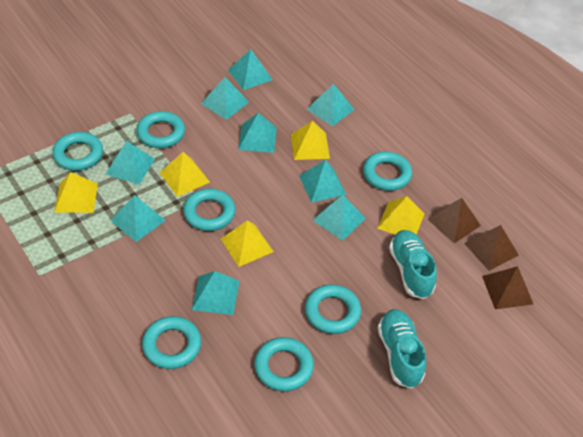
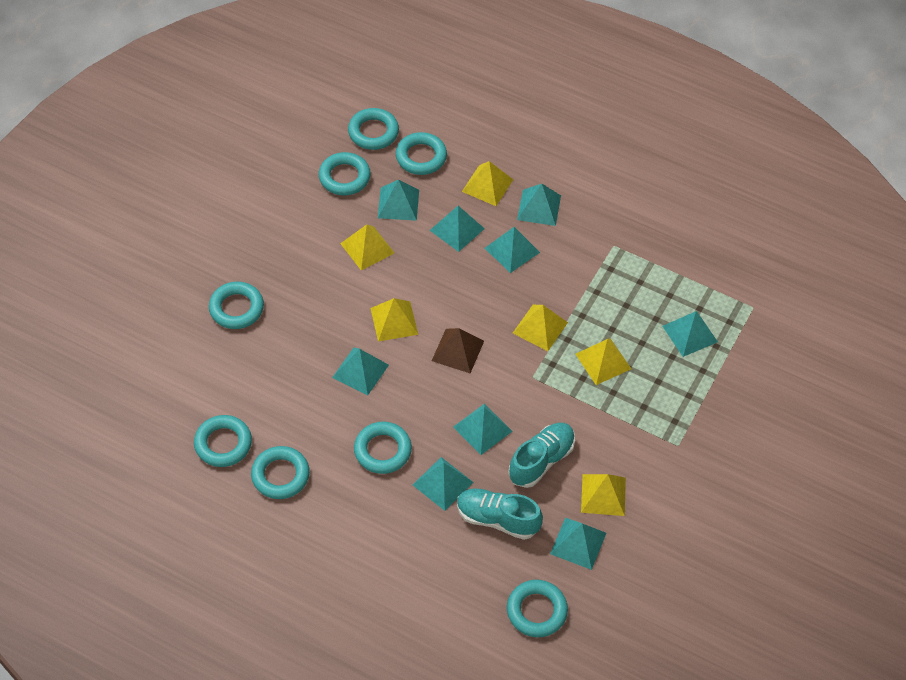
brown pyramid: [428,198,481,243] [464,225,519,271] [482,266,533,309] = 3 -> [432,328,484,373] = 1
turquoise ring: [52,132,103,171] [137,111,185,148] [142,316,201,369] [183,189,235,231] [254,337,314,391] [305,284,361,334] [363,152,412,191] = 7 -> [194,415,252,467] [209,282,264,329] [251,446,310,499] [319,152,371,196] [348,108,399,150] [354,422,412,474] [396,132,447,175] [507,580,568,637] = 8
yellow pyramid: [54,172,98,213] [160,152,210,197] [221,220,274,267] [291,121,330,160] [377,196,425,235] = 5 -> [340,225,394,271] [370,298,418,341] [462,161,513,206] [513,305,568,351] [575,338,631,385] [581,474,626,516] = 6

